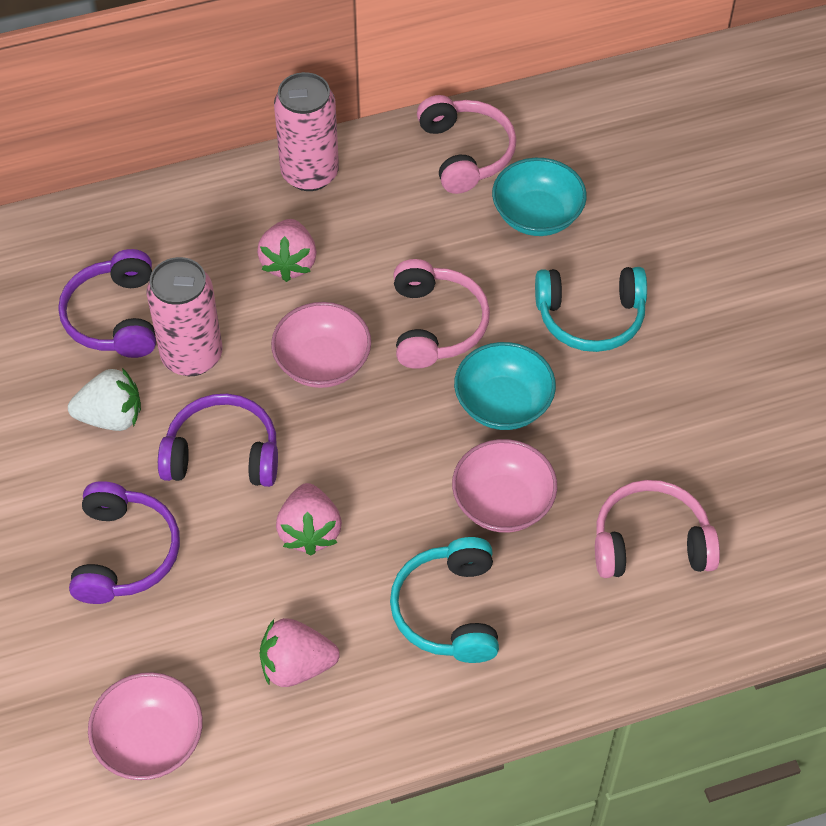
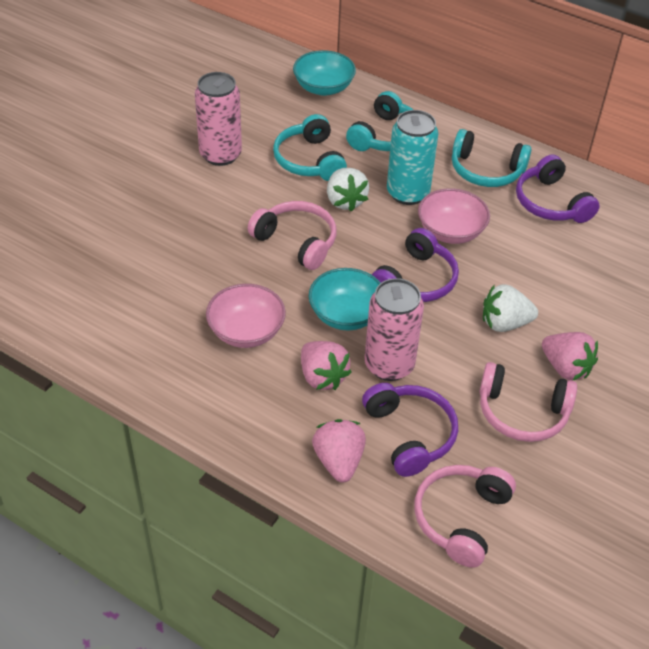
pink bowl: [88,672,203,780] [271,302,371,388] [452,439,557,533] = 3 -> [206,284,286,348] [418,188,490,244] = 2
turquoise can: none = 0 -> [387,110,438,205] = 1
turquoise headphones: [390,537,499,663] [535,267,647,352] = 2 -> [273,114,347,181] [346,91,413,151] [452,129,532,187] = 3
white strawberry: [68,368,141,431] = 1 -> [327,168,369,212] [483,284,538,332] = 2

